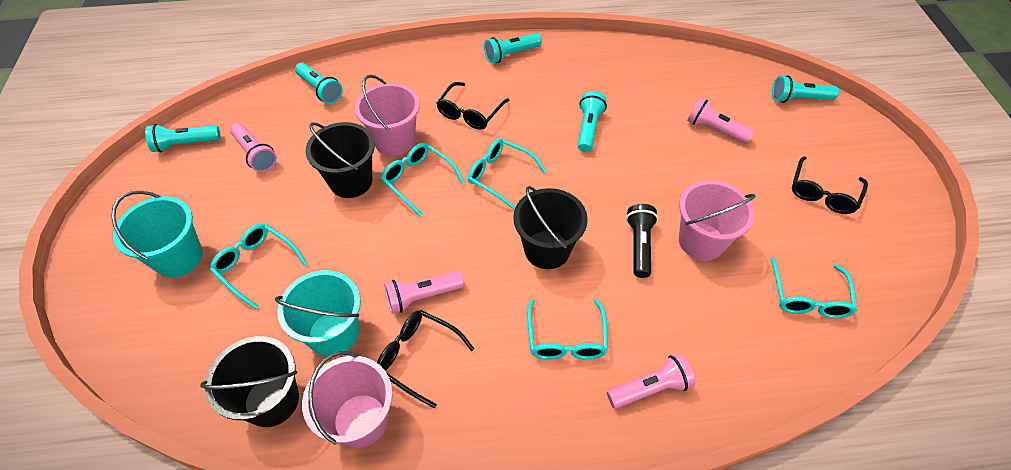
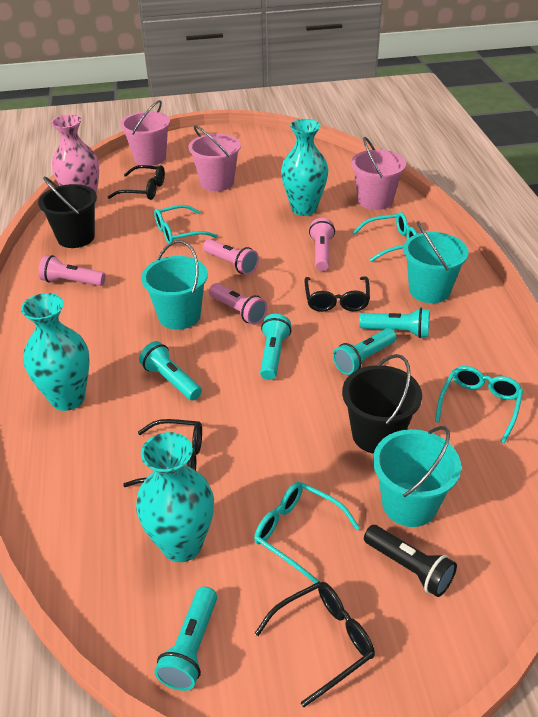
black bucket: [201,336,299,427] [306,122,375,198] [513,186,588,269] = 3 -> [38,176,97,248] [342,354,422,454] = 2
black glasses: [377,310,474,408] [436,82,509,130] [792,156,868,214] = 3 -> [108,165,165,200] [123,419,202,487] [255,581,375,707] [304,276,370,312] = 4
pink vase: none = 0 -> [51,114,99,203] = 1
turquoise bucket: [111,191,203,278] [275,270,361,357] = 2 -> [141,240,208,330] [373,426,461,527] [403,222,469,303] = 3
turquoise glasses: [210,224,308,309] [381,143,464,216] [468,138,546,210] [527,299,608,359] [770,257,857,318] = 5 -> [154,205,217,246] [254,482,360,583] [353,212,417,262] [435,366,523,443] = 4
turquoise vase: none = 0 -> [21,293,90,411] [136,432,214,562] [281,119,328,216] = 3

